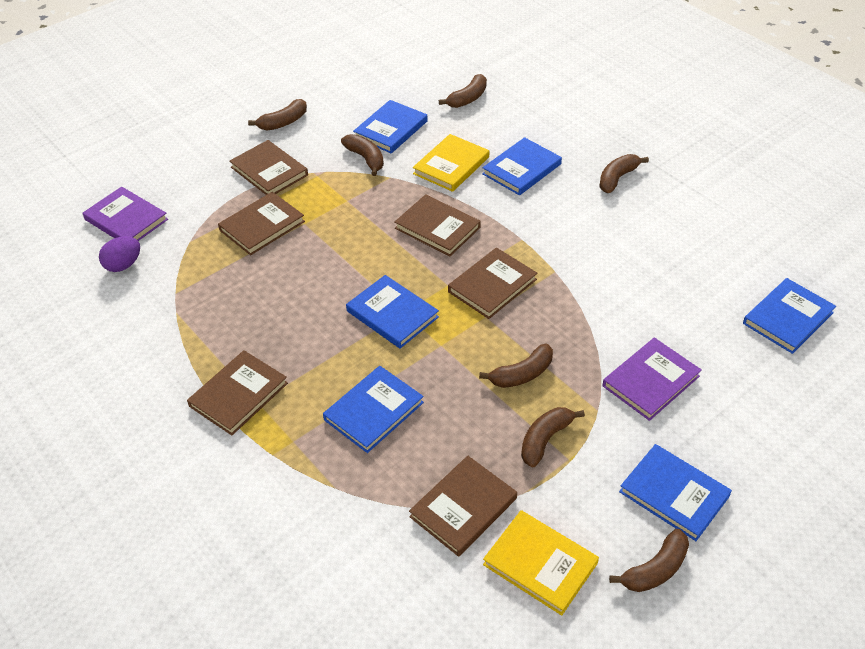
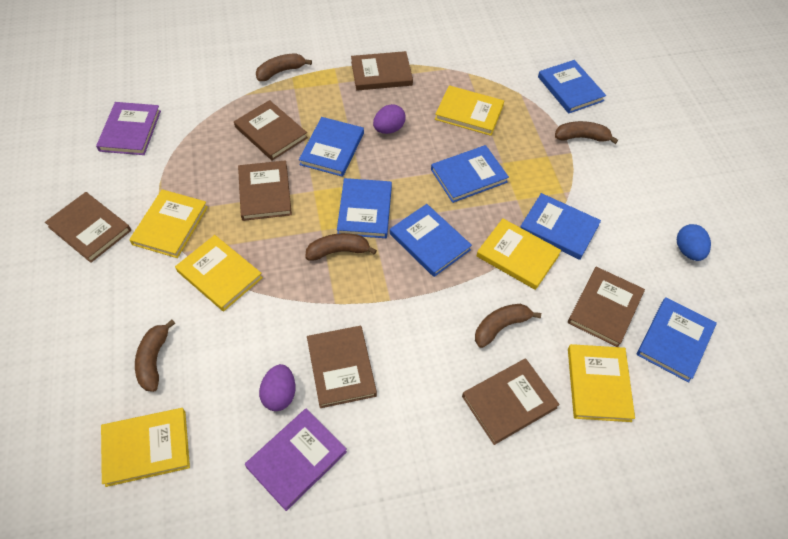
blue book: [323,366,424,453] [346,275,439,349] [353,100,428,153] [482,137,562,196] [619,444,732,541] [743,278,836,354] = 6 -> [299,117,364,177] [337,178,392,238] [390,204,472,277] [431,145,509,203] [520,193,601,260] [538,60,606,114] [637,297,717,383] = 7
blue egg: none = 0 -> [677,224,711,261] = 1
brown banana: [248,99,307,131] [341,134,384,176] [439,74,487,108] [479,344,553,388] [521,407,585,468] [599,154,649,193] [609,529,689,592] = 7 -> [135,319,175,392] [256,53,312,81] [306,233,377,260] [475,304,541,348] [555,121,618,144] = 5
brown book: [187,350,288,436] [218,192,305,255] [230,140,308,195] [394,194,481,256] [409,456,517,557] [448,248,537,319] = 6 -> [45,192,131,263] [234,100,308,161] [238,160,292,221] [307,326,377,408] [351,51,413,91] [462,358,560,445] [568,267,645,347] = 7
purple egg: [99,236,140,272] = 1 -> [259,364,295,411] [373,104,406,134] = 2
yellow book: [413,134,489,192] [483,510,599,616] = 2 -> [101,408,190,487] [129,189,208,258] [175,235,263,312] [435,85,504,136] [477,218,561,290] [568,344,635,422] = 6

